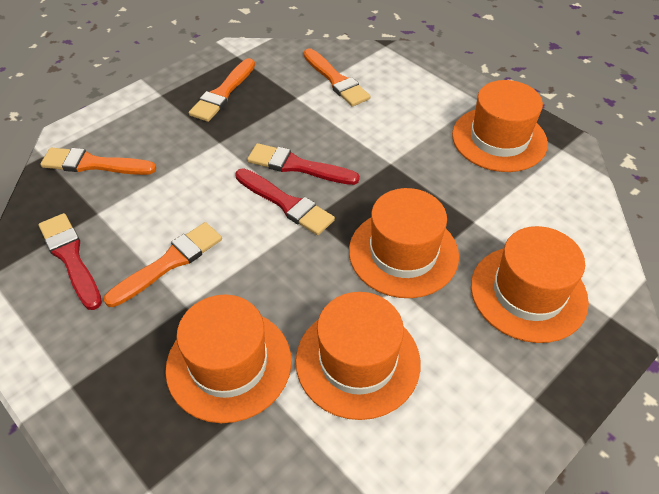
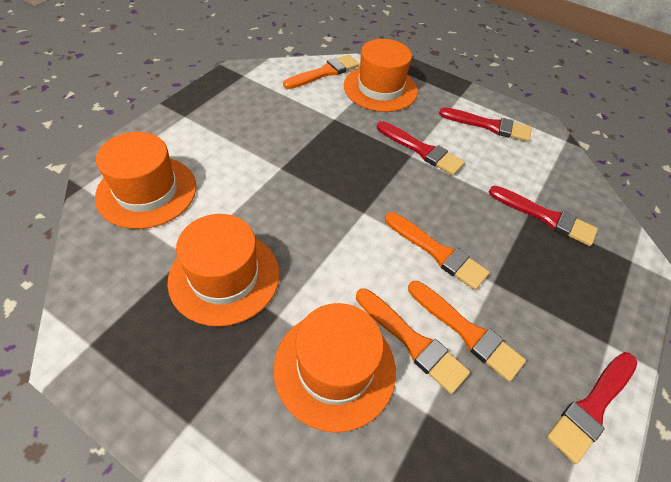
orange hat: [165,295,292,423] [296,292,420,420] [349,188,459,298] [452,80,548,172] [471,226,589,343] = 5 -> [95,132,196,229] [168,214,280,326] [273,303,396,433] [344,39,418,112] = 4
red brush: [38,213,102,310] [235,168,335,235] [247,143,360,185] = 3 -> [377,121,465,175] [439,107,532,142] [489,186,598,246] [547,352,638,464] = 4

